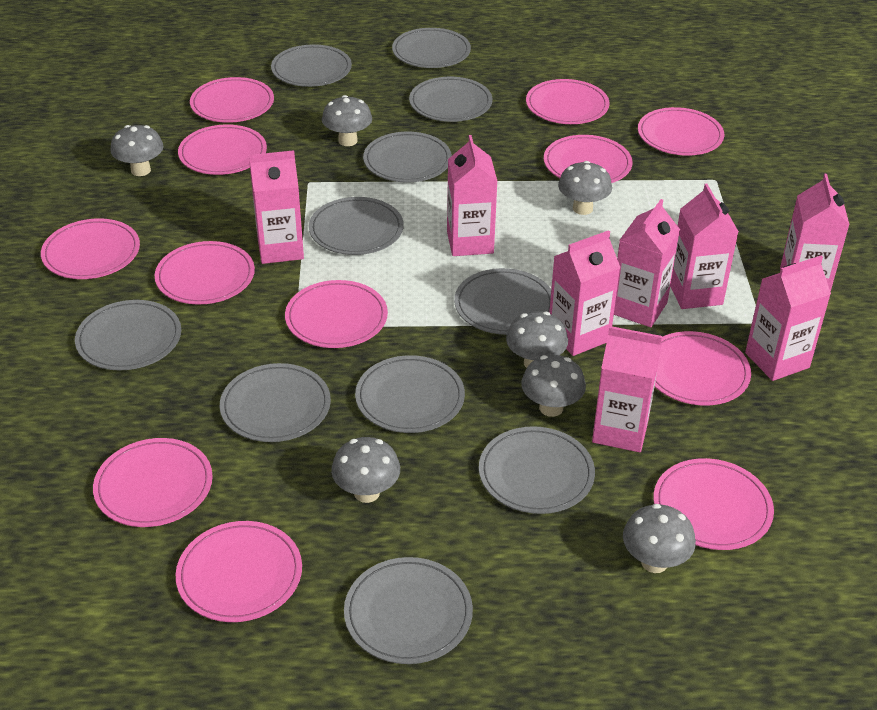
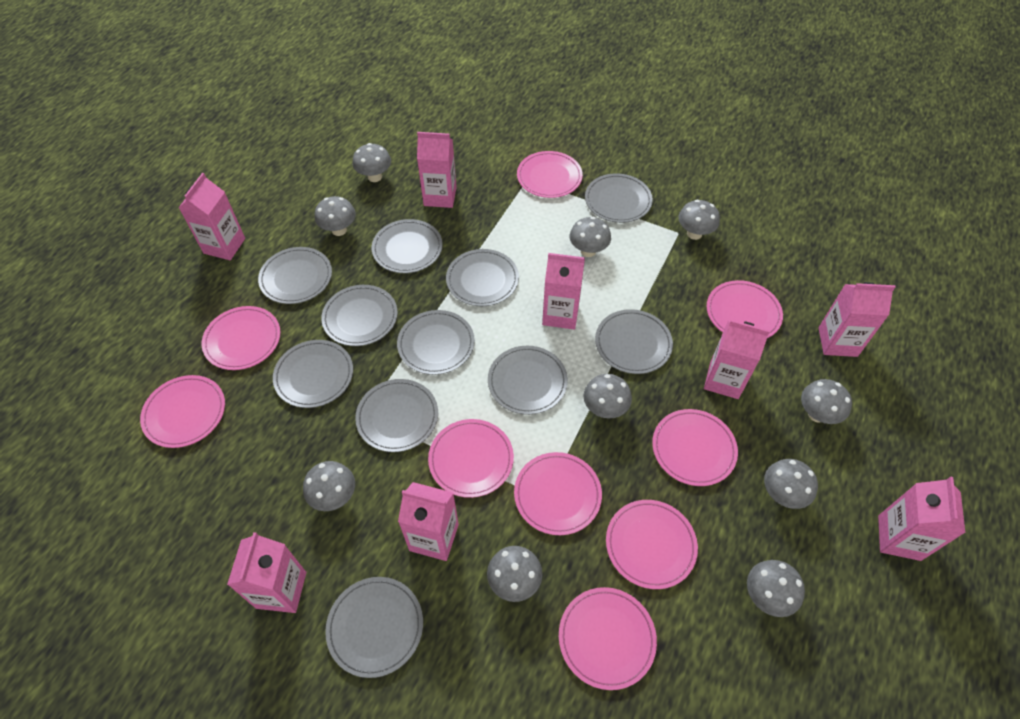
grey mushroom: [110,125,164,176] [322,95,372,146] [331,437,400,503] [506,311,568,368] [521,355,586,417] [558,161,612,215] [623,504,696,573] = 7 -> [303,461,355,511] [315,196,356,236] [353,143,391,182] [487,546,543,602] [570,217,611,257] [583,374,632,419] [678,200,720,240] [747,560,805,617] [764,459,818,509] [801,379,852,424] = 10
pink plate: [41,218,140,279] [93,438,213,527] [155,241,255,305] [176,521,302,622] [178,124,267,175] [190,77,274,123] [285,280,388,348] [526,79,610,124] [544,135,632,183] [638,107,724,156] [654,458,774,550] [655,331,751,405] = 12 -> [140,375,225,448] [202,306,280,370] [428,419,514,498] [514,452,602,535] [517,151,583,198] [559,587,657,690] [606,500,698,589] [652,409,738,486] [707,280,783,338] = 9

